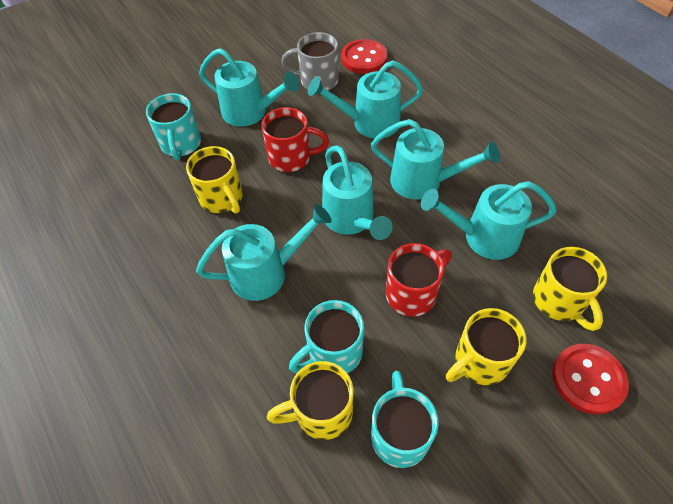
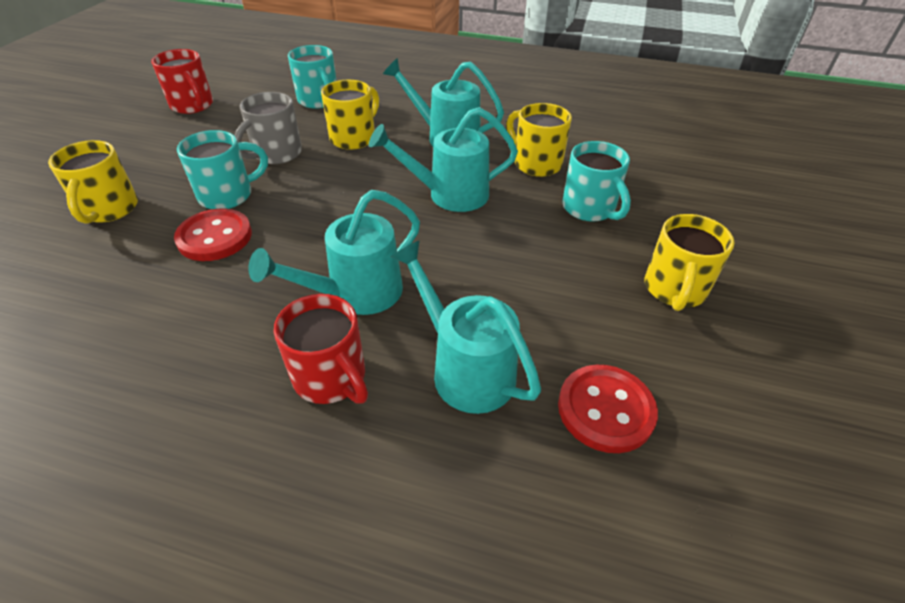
turquoise watering can: [196,204,332,301] [199,48,299,127] [308,60,423,138] [322,145,393,240] [371,119,500,200] [421,181,557,260] = 6 -> [248,190,420,315] [369,107,518,212] [383,58,504,146] [390,240,541,414] = 4

